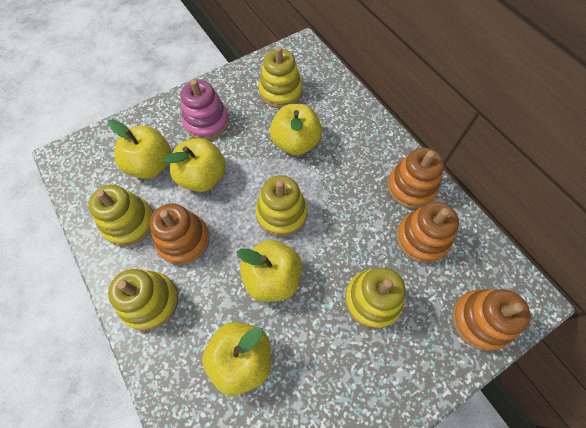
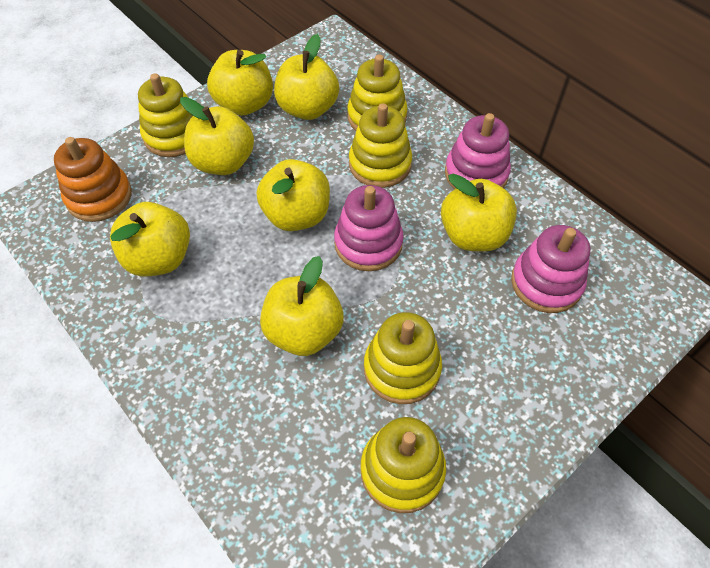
orange stacking toy: [149,203,210,265] [387,148,444,209] [396,202,459,263] [452,289,531,351] = 4 -> [54,137,132,222] = 1
pink stacking toy: [181,79,229,140] = 1 -> [334,185,403,271] [445,113,511,189] [511,225,591,313] = 3
yellow apple: [108,119,171,179] [163,138,226,192] [202,322,271,396] [236,240,302,302] [270,104,322,155] = 5 -> [110,202,190,276] [180,97,254,175] [207,50,273,116] [257,159,330,231] [260,256,344,356] [274,34,339,120] [441,174,517,251] = 7

